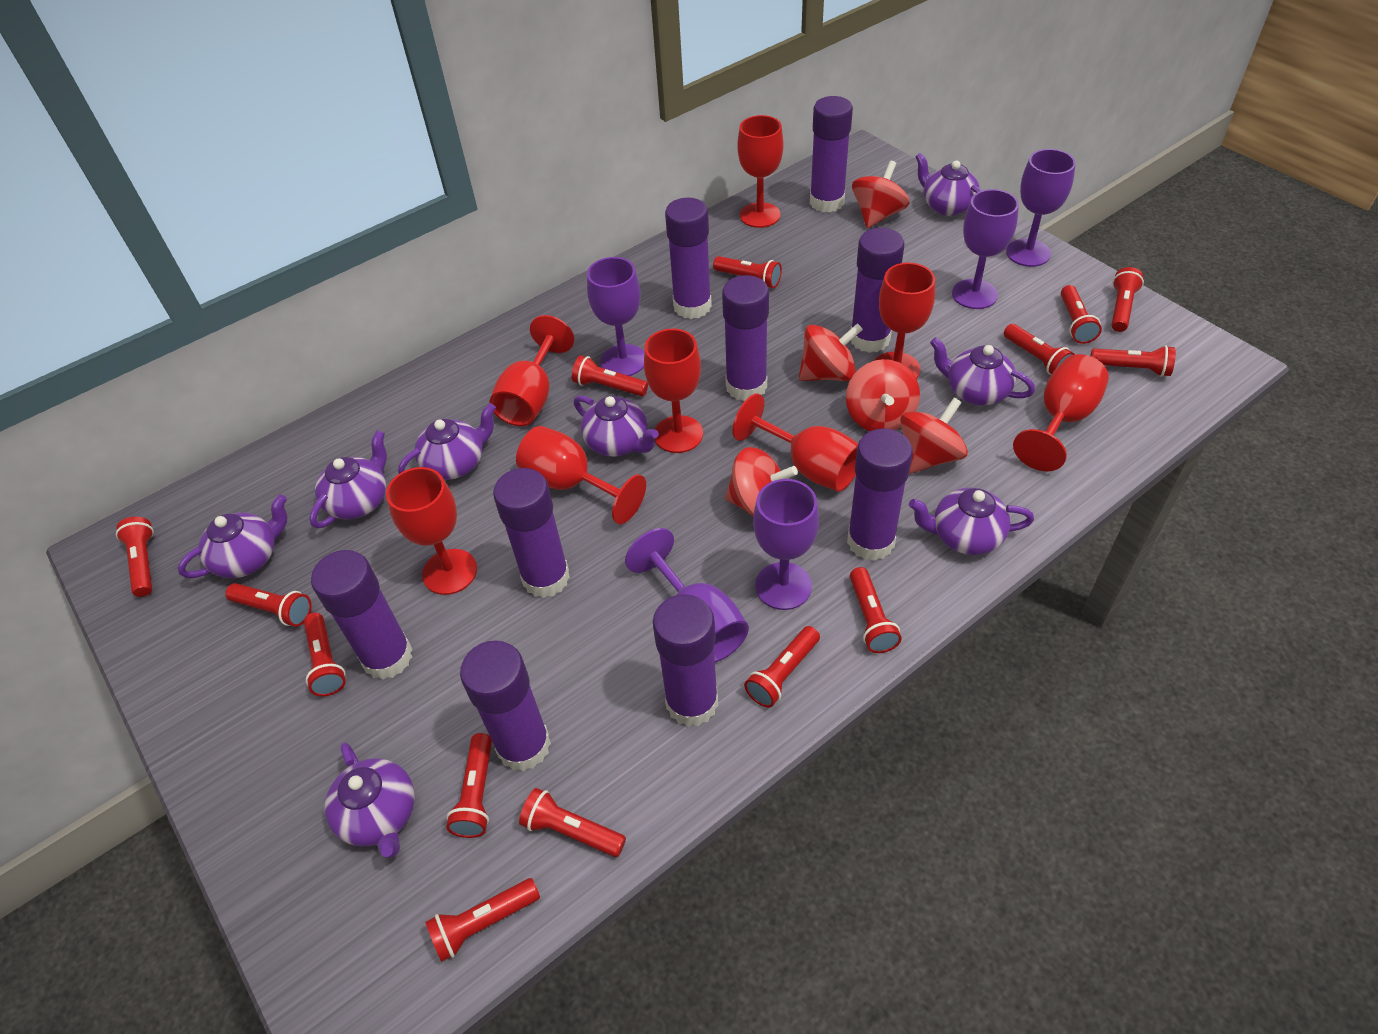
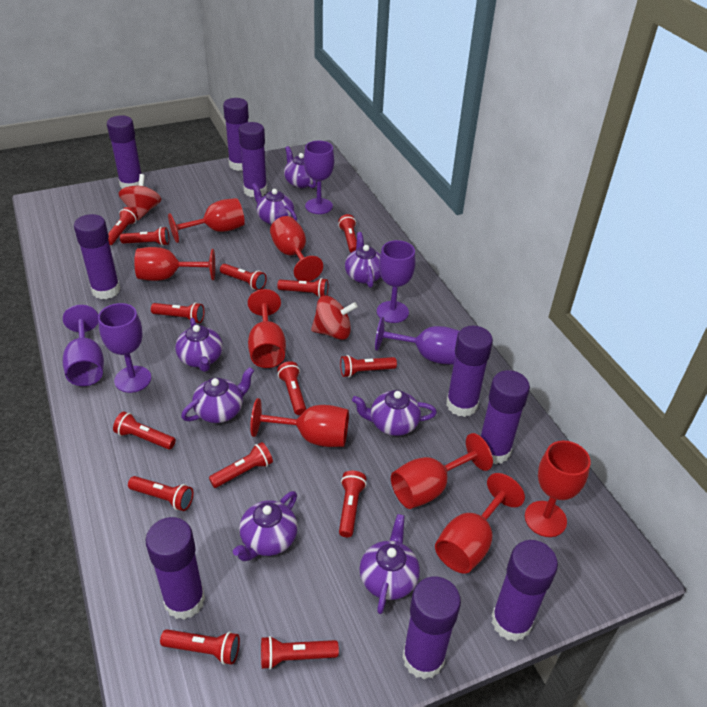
red spinning top: [725,447,798,516] [799,323,863,381] [846,359,920,431] [852,161,910,228] [900,398,968,474] = 5 -> [119,174,161,220] [311,296,358,340] = 2

